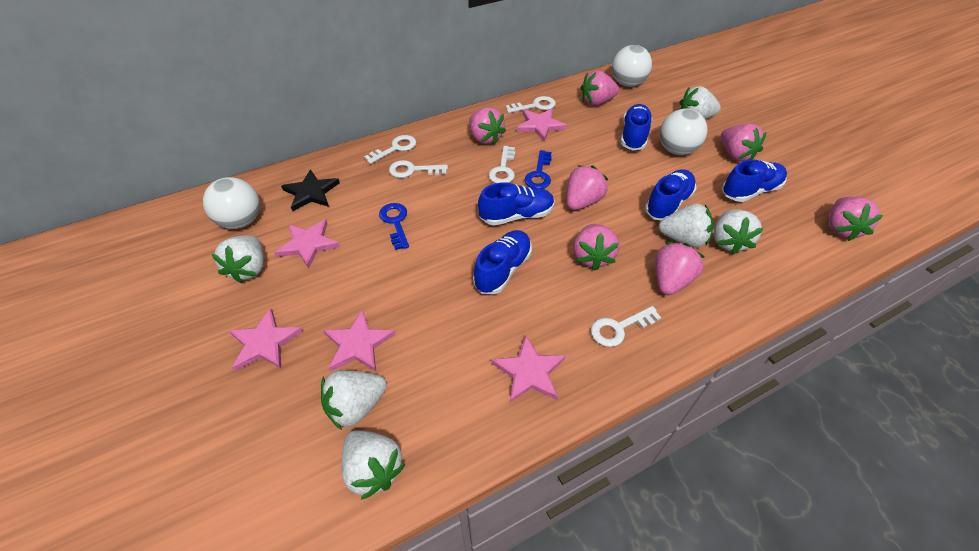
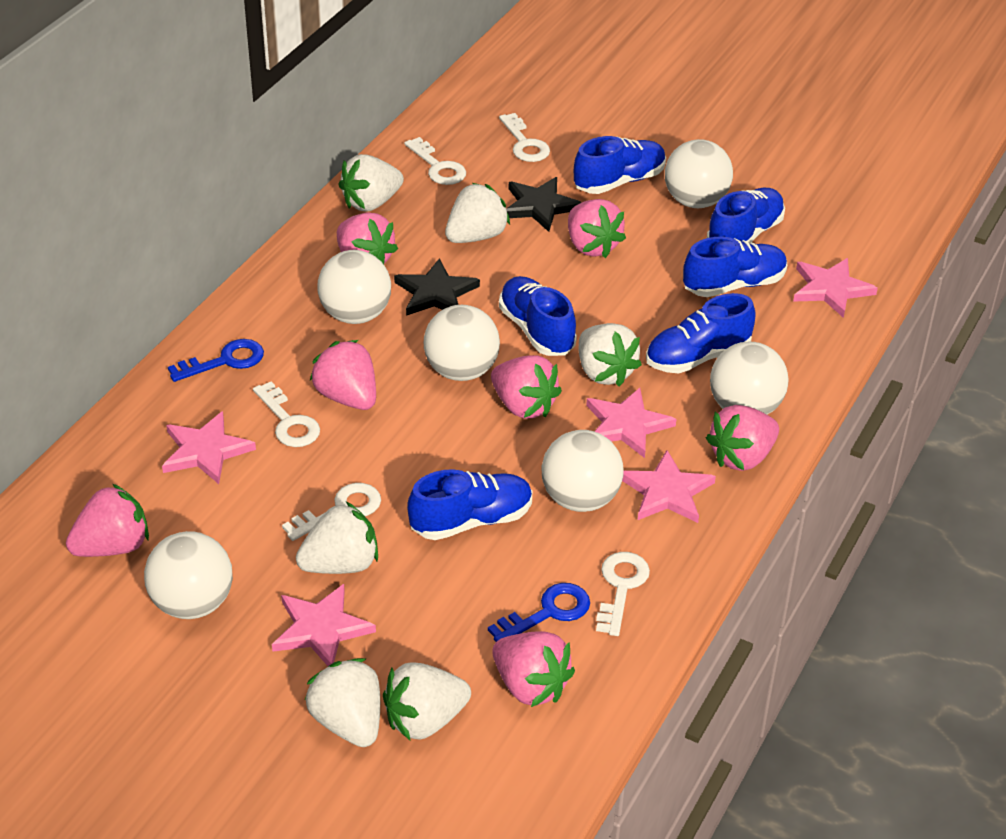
black star: [281,169,340,211] = 1 -> [394,258,480,316] [506,177,582,232] = 2
blue shoe: [473,230,532,294] [478,183,554,225] [621,104,652,151] [645,169,696,220] [722,160,787,202] = 5 -> [407,469,532,540] [499,276,577,356] [574,136,666,194] [646,293,756,373] [683,237,787,297] [707,188,785,244] = 6
white ball: [203,177,260,229] [612,45,652,87] [660,109,707,155] = 3 -> [144,531,233,619] [317,250,391,324] [424,305,500,381] [541,430,623,512] [665,139,733,208] [710,342,789,414] = 6

